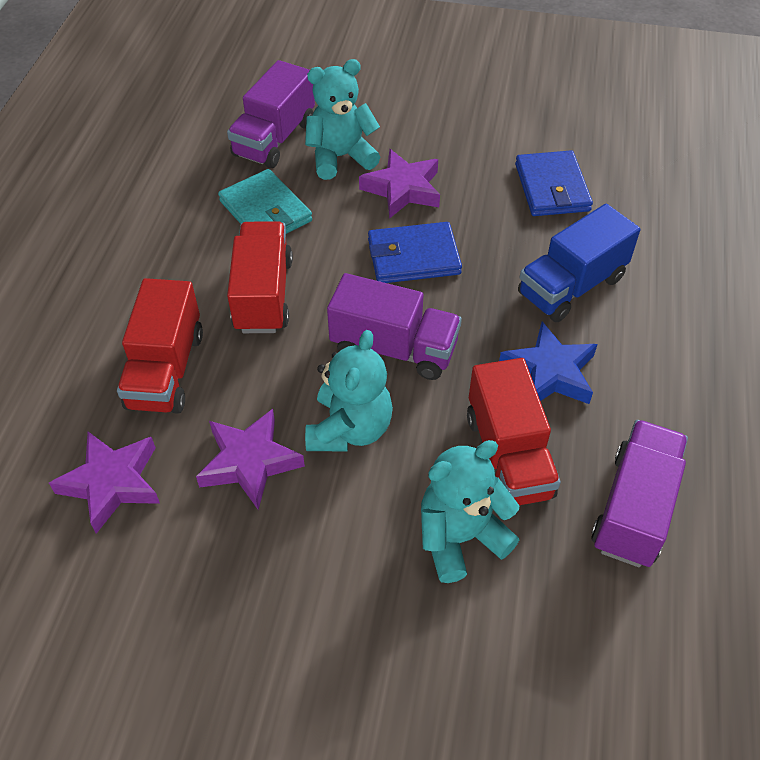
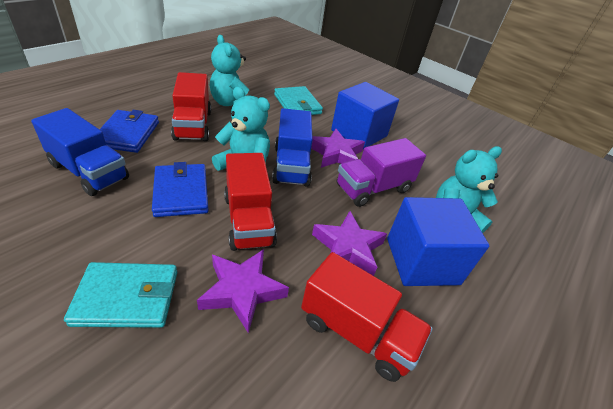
blue cube: none = 0 -> [331,82,399,149] [387,197,489,286] = 2
blue star: [499,322,598,404] = 1 -> none = 0
blue truck: [518,204,640,322] = 1 -> [31,108,129,196] [272,108,313,187] = 2
purple truck: [227,60,315,168] [327,273,462,380] [591,420,688,567] = 3 -> [337,138,426,207] = 1
turquoise wallet: [218,169,312,234] = 1 -> [64,262,177,328] [274,86,323,115] = 2

